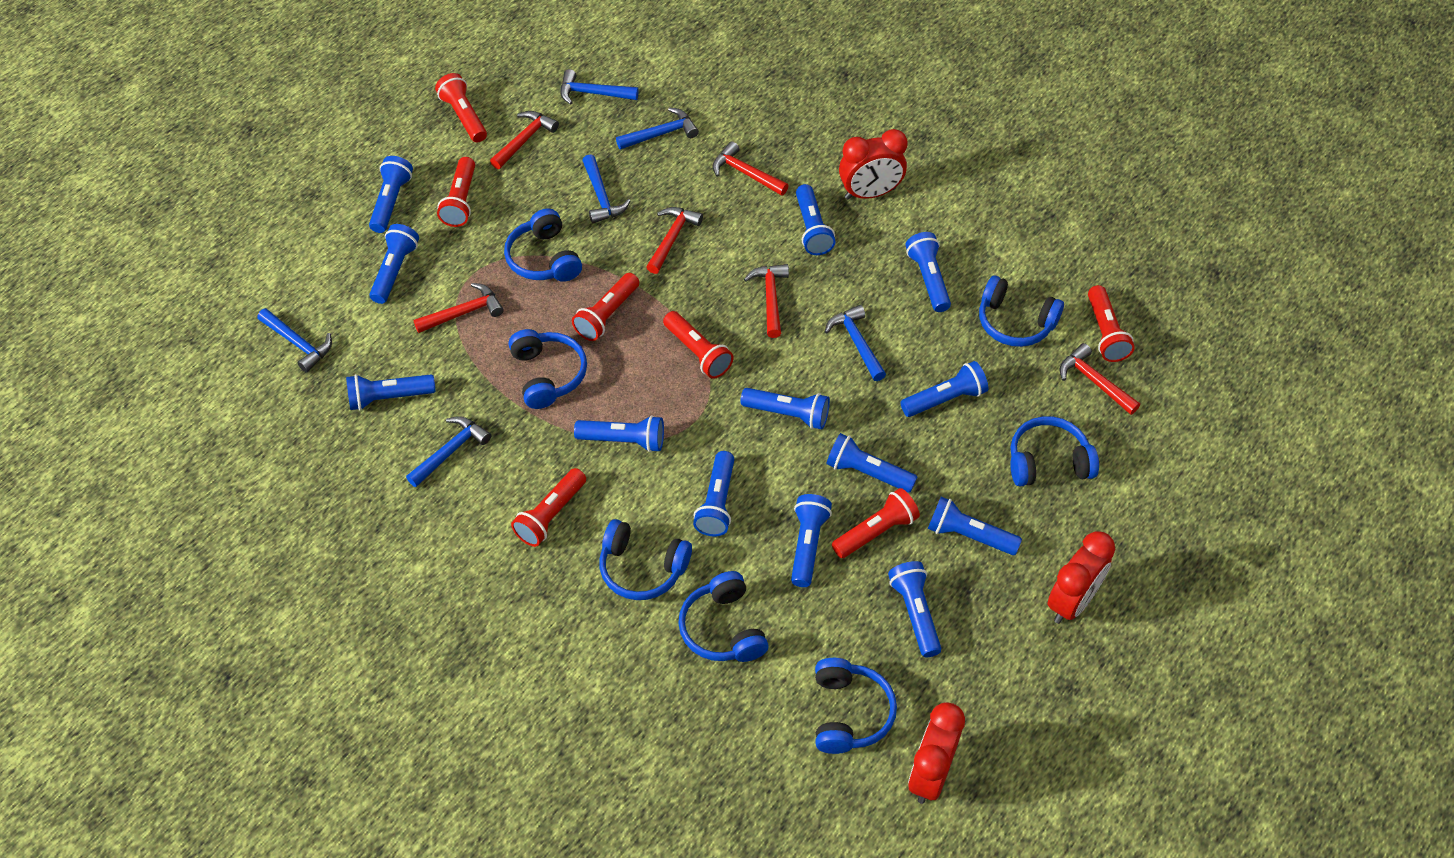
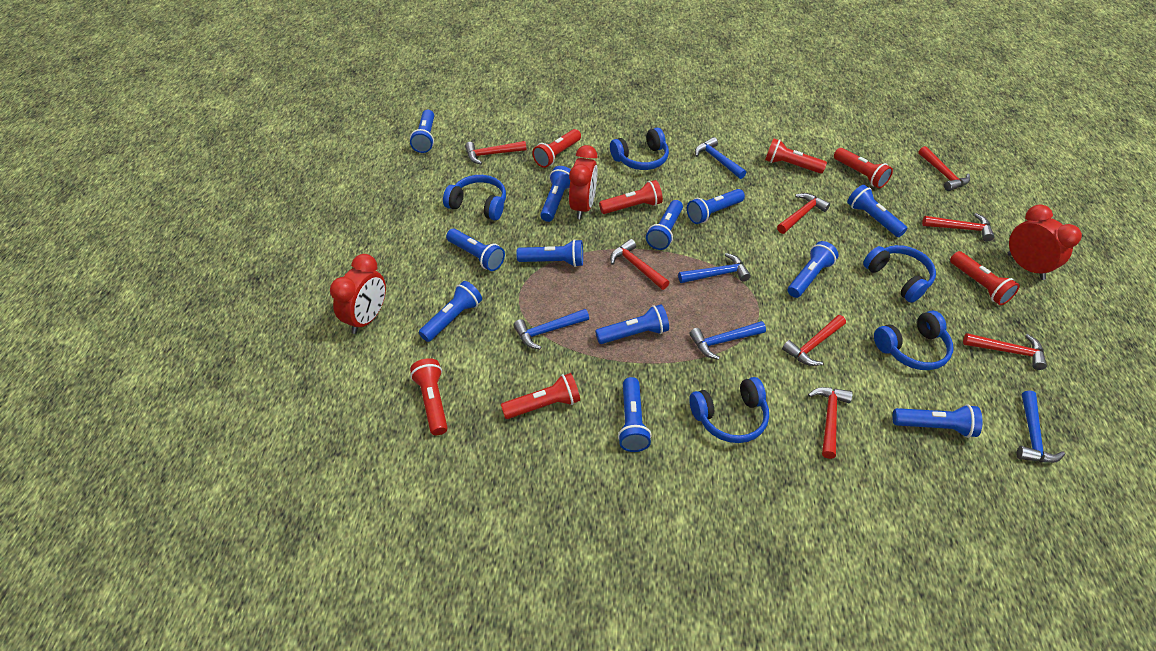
blue flashlight: [346,374,436,411] [369,156,413,233] [369,224,419,304] [574,415,664,452] [693,451,735,537] [740,388,830,429] [791,494,832,587] [796,184,836,255] [826,433,917,493] [888,561,941,657] [900,361,988,417] [905,232,951,312] [928,497,1022,555] = 13 -> [410,110,434,153] [419,281,482,342] [446,229,505,271] [516,239,583,267] [540,166,571,222] [595,304,669,344] [618,377,652,452] [646,200,683,250] [687,189,745,224] [788,241,839,298] [847,185,908,237] [892,404,982,438] = 12
blue hammer: [257,308,332,373] [406,416,491,487] [560,69,639,105] [582,154,630,223] [616,107,699,150] [825,305,886,381] = 6 -> [513,309,589,350] [678,253,751,283] [689,321,766,360] [695,137,746,179] [1017,390,1065,463] = 5
blue headphones: [504,208,582,282] [509,329,587,409] [599,519,692,600] [678,571,768,662] [815,658,897,754] [979,276,1064,347] [1010,416,1099,486] = 7 -> [443,175,506,221] [610,128,669,170] [689,377,769,443] [863,245,936,303] [874,311,953,370] = 5
red hammer: [413,283,504,333] [490,111,559,169] [647,207,703,274] [712,141,789,196] [744,264,789,338] [1060,343,1140,415] = 6 -> [465,141,526,164] [610,239,670,290] [777,193,830,234] [782,315,846,366] [808,387,853,459] [918,146,970,191] [922,213,995,241] [963,333,1047,370] = 8

